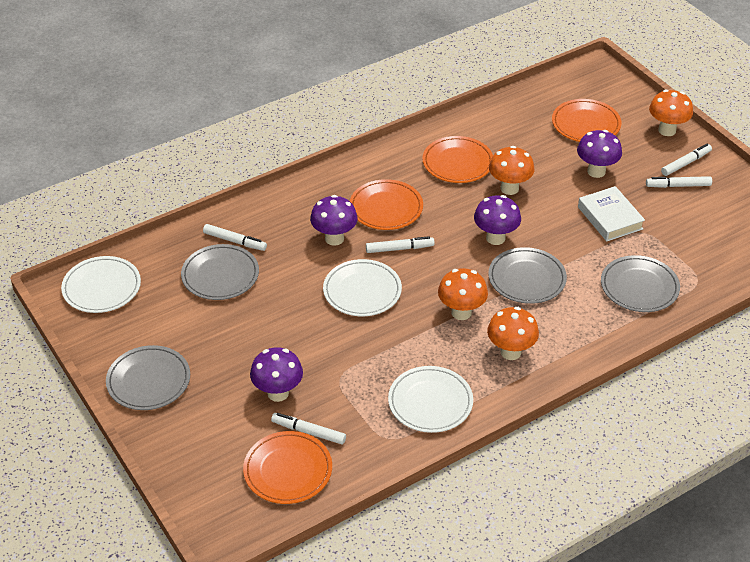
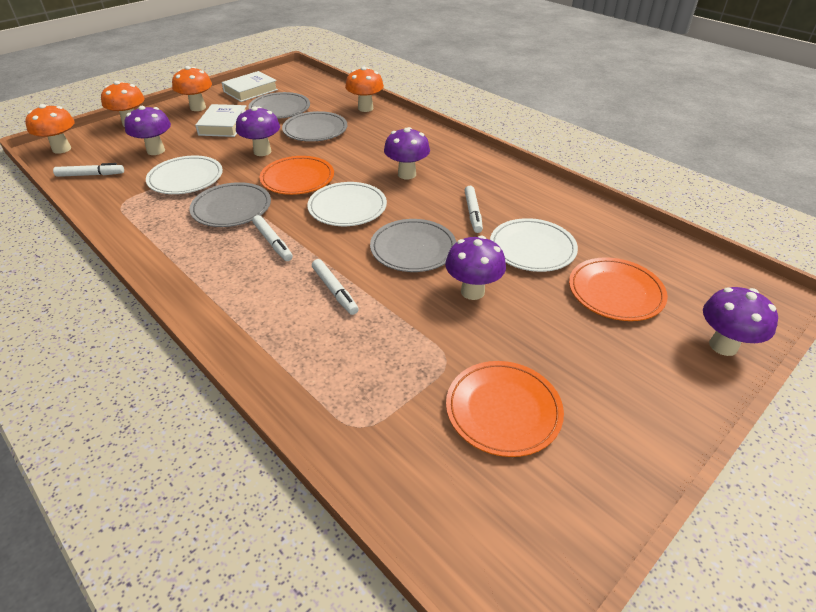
orange plate: [243,431,332,504] [350,179,423,230] [422,136,493,183] [552,99,621,142] = 4 -> [260,156,334,195] [446,361,564,457] [569,257,668,321] = 3
purple mushroom: [250,347,303,402] [310,195,358,246] [474,195,521,245] [577,130,622,178] = 4 -> [124,106,171,155] [236,106,280,156] [384,127,430,179] [445,236,506,300] [703,287,778,356] = 5
white book: [578,186,645,241] = 1 -> [195,104,246,137] [221,71,278,102] = 2
white marker: [203,224,267,251] [271,413,346,444] [366,236,435,253] [646,176,712,188] [661,144,712,176] = 5 -> [53,163,124,177] [253,215,293,261] [312,259,359,315] [465,186,483,233] = 4

